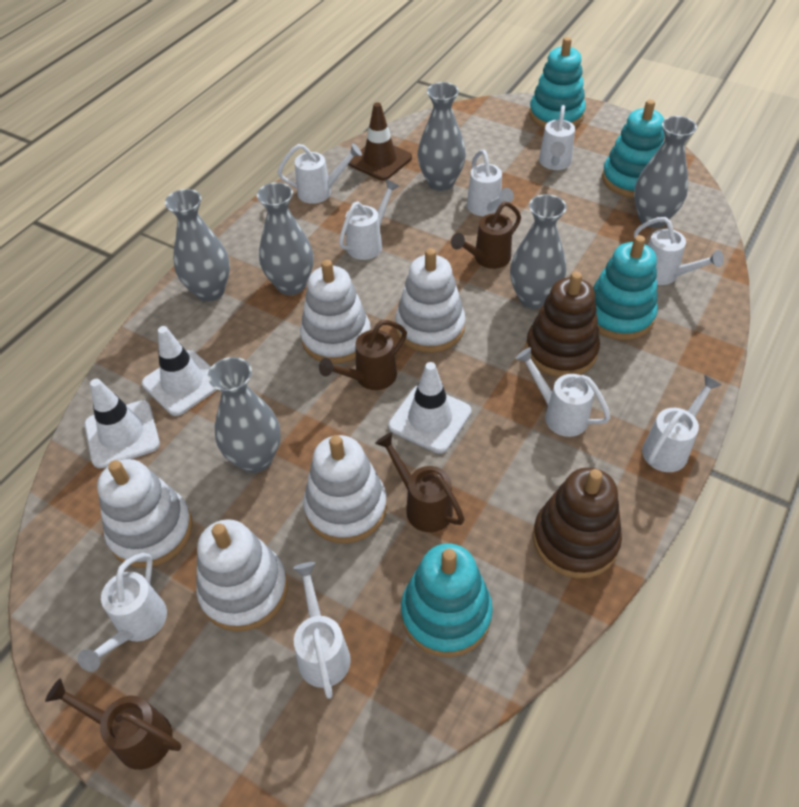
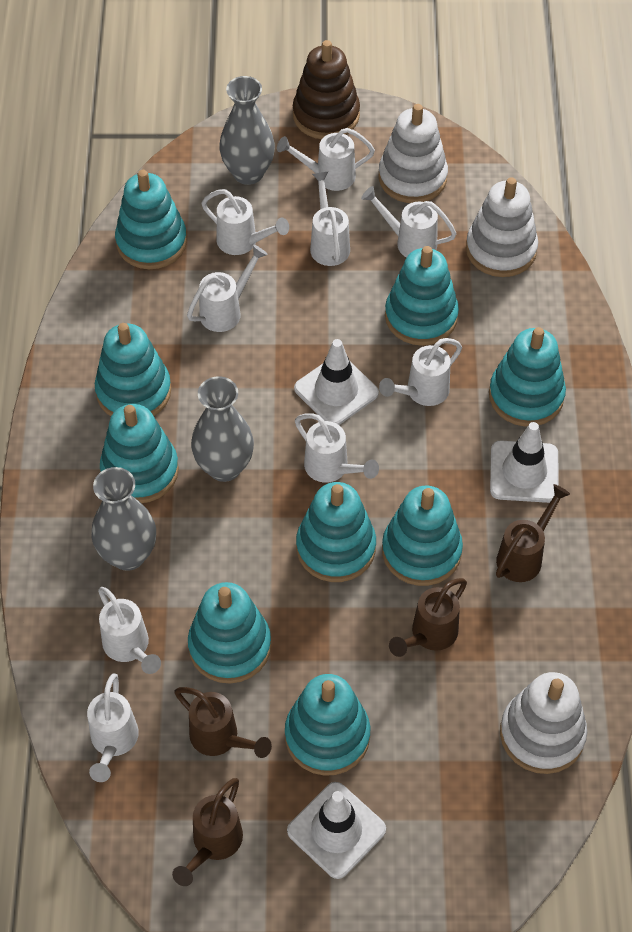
brown stacking toy: [526,272,600,377] [533,467,622,579] = 2 -> [293,40,360,139] = 1
brown traffic cone: [348,102,412,180] = 1 -> none = 0
grey vase: [165,189,230,302] [208,357,281,473] [257,182,313,295] [418,82,466,191] [510,194,567,309] [634,116,697,228] = 6 -> [92,467,156,571] [191,376,254,482] [219,76,275,185] = 3
turquoise stacking toy: [401,543,493,657] [529,37,586,128] [593,235,657,340] [602,99,665,197] = 4 -> [95,323,171,416] [100,404,179,503] [115,170,187,269] [188,582,271,684] [285,674,370,776] [296,482,376,582] [382,486,463,586] [385,246,459,346] [489,327,566,427] = 9
white stacking toy: [97,459,193,568] [196,519,288,632] [300,260,371,364] [303,435,387,544] [395,248,465,353] = 5 -> [378,104,448,203] [466,177,538,277] [500,672,587,774] = 3

